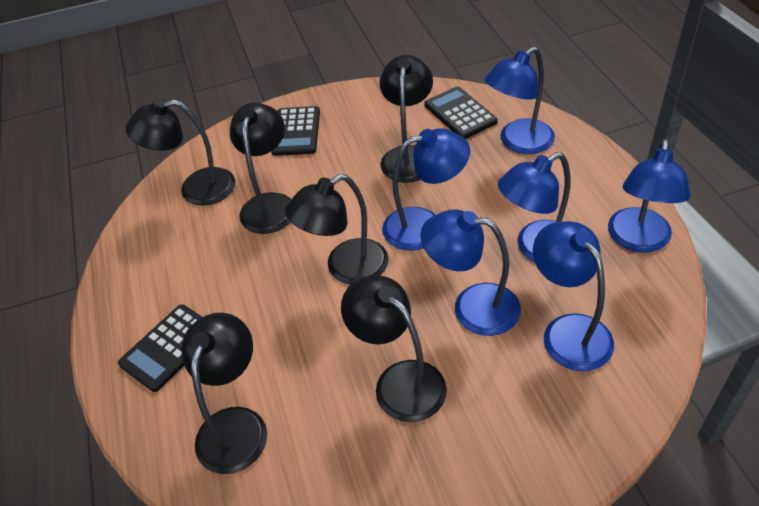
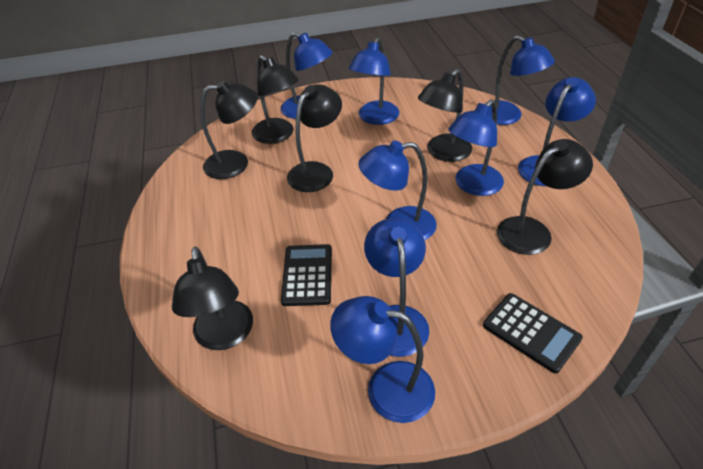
black calculator: [118,304,202,392] [271,106,320,156] [424,87,498,139] = 3 -> [281,244,332,306] [483,293,583,373] = 2
blue lamp: [382,128,470,251] [420,209,521,336] [485,47,555,154] [498,152,571,262] [533,221,614,371] [608,139,691,253] = 6 -> [281,32,333,119] [330,296,435,423] [349,37,399,125] [358,140,437,240] [364,218,429,357] [448,99,504,196] [489,36,555,125] [518,77,596,186] = 8

